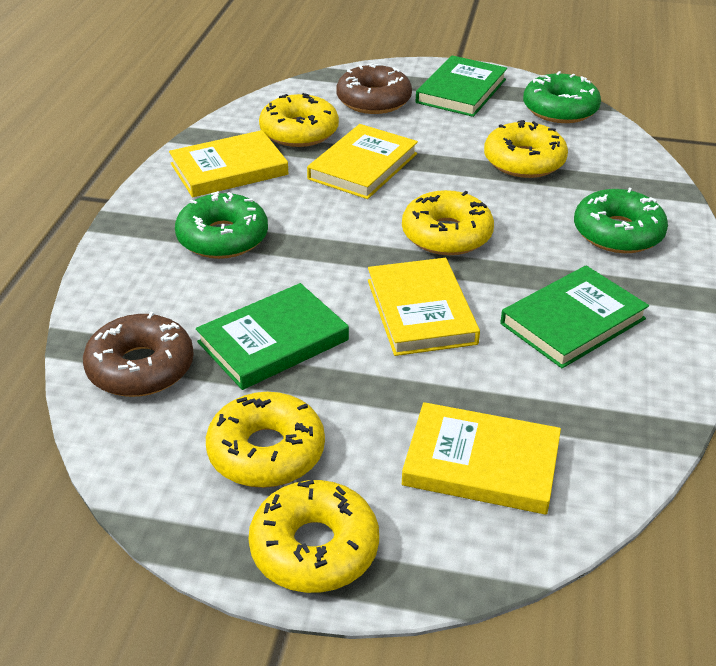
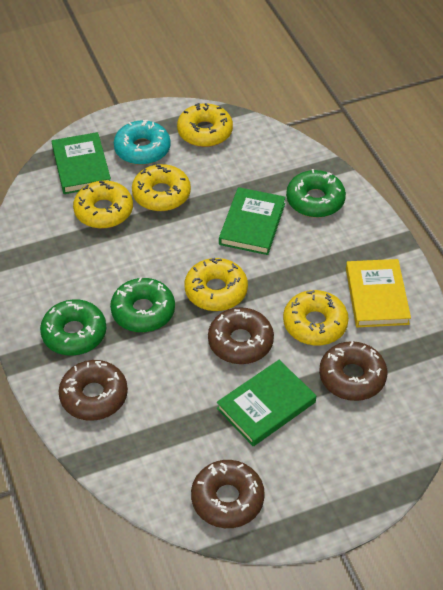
brown donut: [83,312,194,397] [336,63,412,114] = 2 -> [59,360,128,421] [191,460,265,528] [208,307,274,364] [319,341,387,401] = 4
turquoise donut: none = 0 -> [114,120,171,165] = 1
yellow book: [169,130,288,198] [307,124,418,199] [368,258,480,356] [402,402,561,514] = 4 -> [346,259,411,327] = 1

